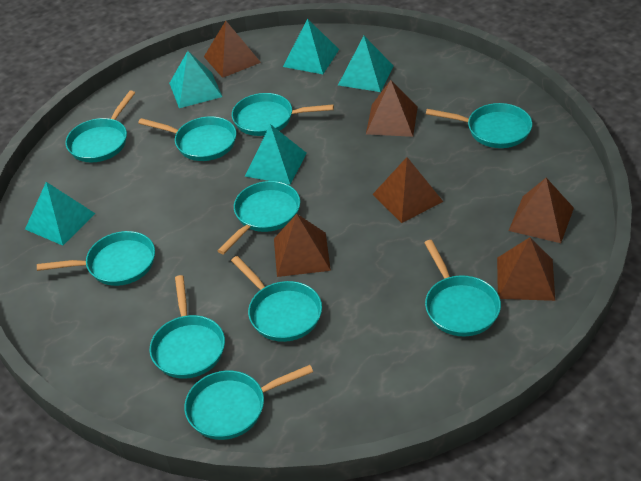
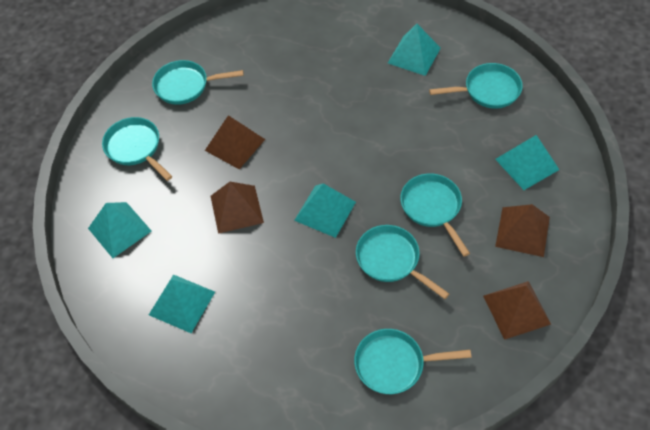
brown pyramid: [204,21,261,78] [274,214,331,277] [366,80,418,137] [372,157,443,223] [497,237,555,301] [509,178,574,243] = 6 -> [205,115,265,169] [211,182,264,234] [483,281,551,340] [495,204,550,257] = 4
turquoise pan: [37,231,155,286] [65,91,135,162] [138,116,236,161] [150,275,225,379] [184,365,313,440] [218,181,300,254] [231,256,322,342] [232,93,334,136] [424,240,501,336] [426,103,532,148] = 10 -> [102,117,172,181] [152,60,244,105] [354,329,471,394] [356,225,449,299] [400,173,470,257] [429,63,523,109] = 6

